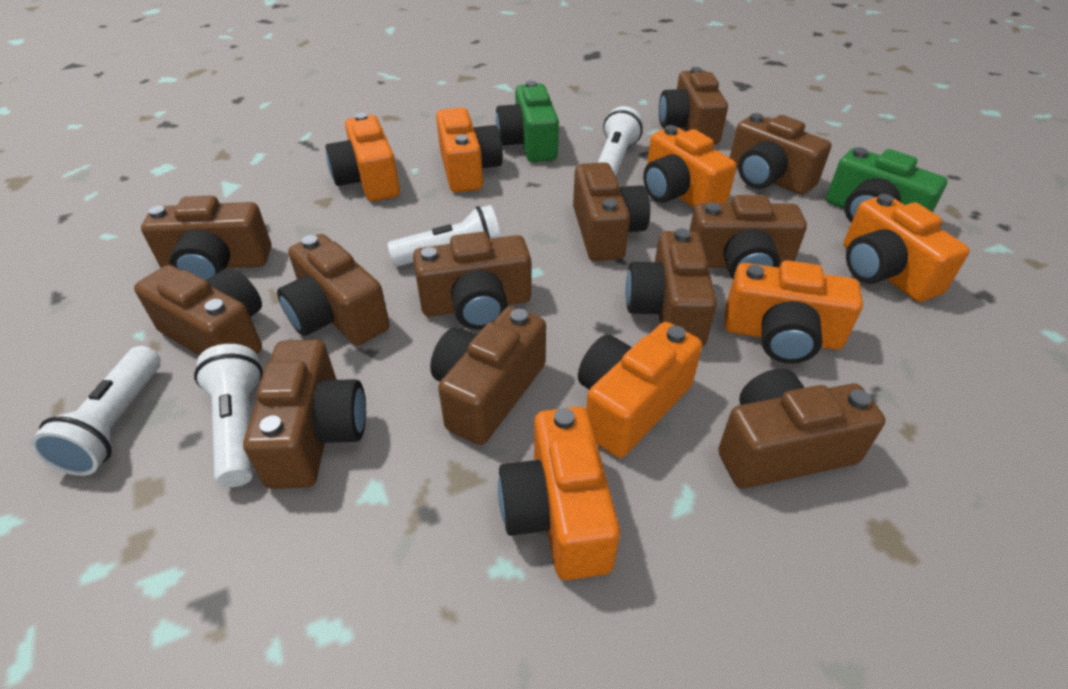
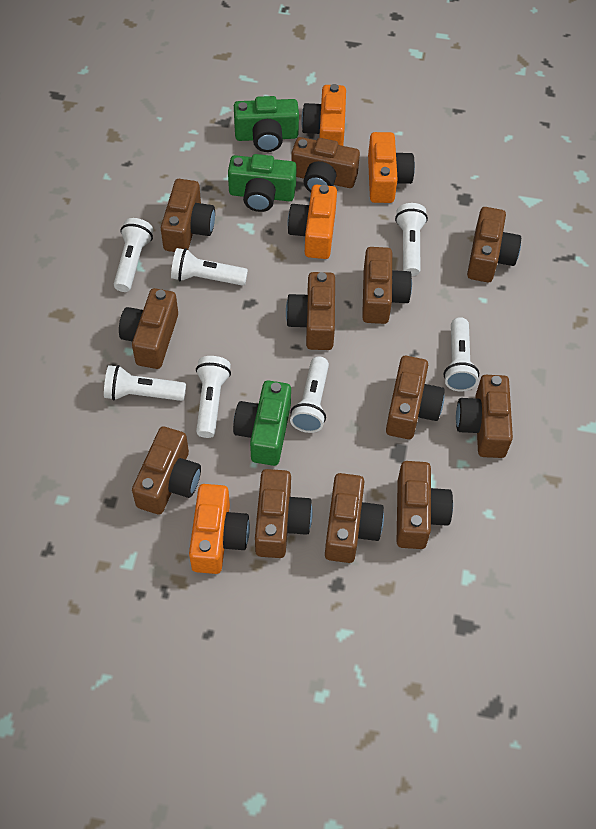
green camera: [496,81,559,162] [826,147,947,223] = 2 -> [228,154,297,212] [233,380,291,466] [234,96,299,152] = 3
orange camera: [325,113,400,201] [436,107,503,193] [498,407,620,580] [578,322,702,458] [643,125,737,208] [725,260,863,363] [844,194,970,302] = 7 -> [189,484,250,574] [288,185,337,259] [301,84,346,146] [368,132,415,203] = 4
white flashlight: [30,346,161,476] [194,344,263,487] [387,205,501,267] [597,106,643,176] = 4 -> [104,365,186,401] [114,218,153,292] [171,248,248,286] [196,356,231,438] [290,356,329,433] [395,203,428,276] [444,317,479,392] = 7

